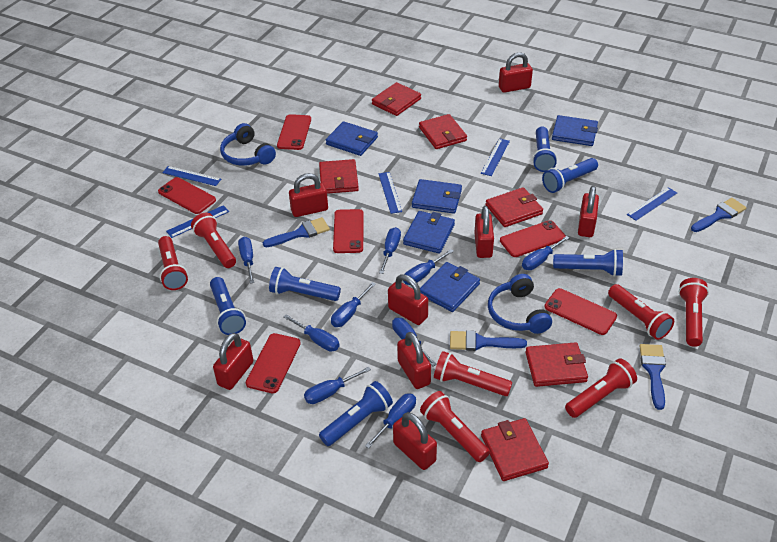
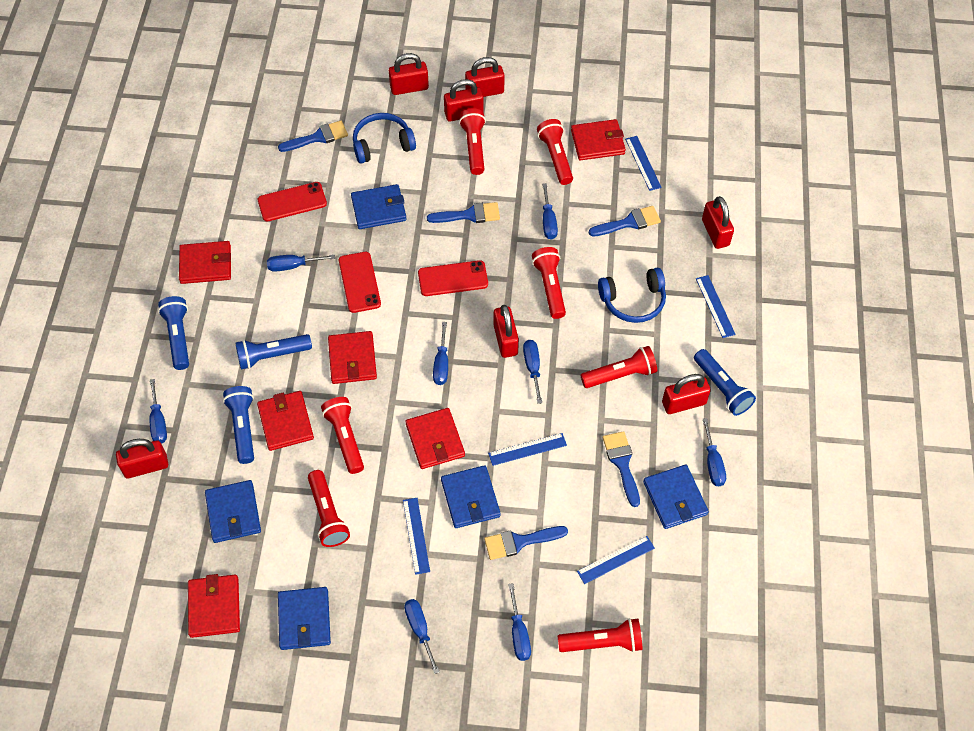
blue brush: [263,217,330,247] [450,330,527,351] [639,344,666,410] [691,198,746,232] = 4 -> [278,121,348,152] [427,202,500,223] [484,526,568,560] [589,206,661,237] [603,431,640,507] = 5
blue flashlight: [210,277,246,335] [269,267,341,301] [319,381,393,446] [532,127,557,172] [542,158,598,193] [553,249,623,276] = 6 -> [158,296,189,370] [223,386,254,464] [235,334,312,369] [694,349,756,416] = 4
blue screwdriver: [238,237,254,284] [283,314,340,352] [304,367,371,404] [331,282,376,327] [365,393,416,449] [379,227,401,274] [392,318,437,366] [403,249,454,285] [522,236,569,270] = 9 -> [149,379,167,444] [267,255,335,272] [404,599,439,674] [433,322,448,385] [508,583,531,661] [523,340,542,404] [542,183,558,240] [703,418,726,486] = 8
red padlock: [213,333,253,390] [289,173,328,217] [388,274,428,325] [393,412,437,470] [397,332,431,389] [474,206,494,258] [499,52,533,93] [578,186,599,237] = 8 -> [116,439,168,478] [389,53,429,95] [444,79,484,122] [465,57,505,97] [494,305,519,358] [662,374,711,414] [702,196,734,249] = 7
red phone: [158,177,216,214] [246,333,301,393] [277,114,311,150] [333,209,364,253] [500,220,565,257] [544,288,617,335] = 6 -> [258,182,327,222] [339,252,381,313] [418,260,488,296] = 3

